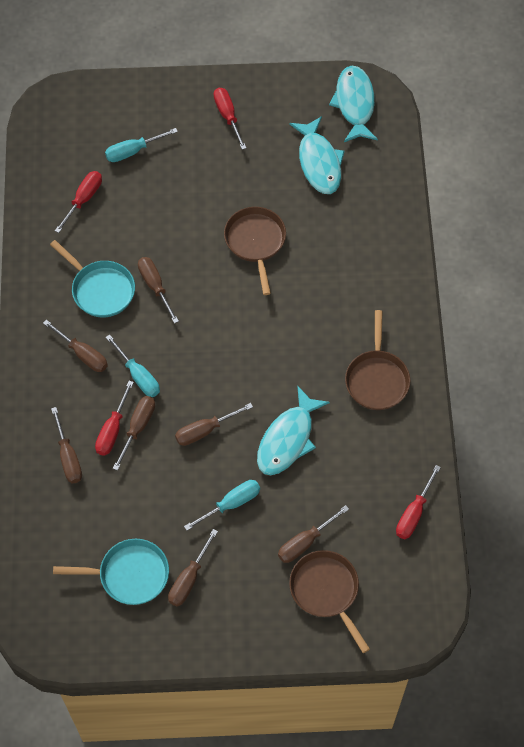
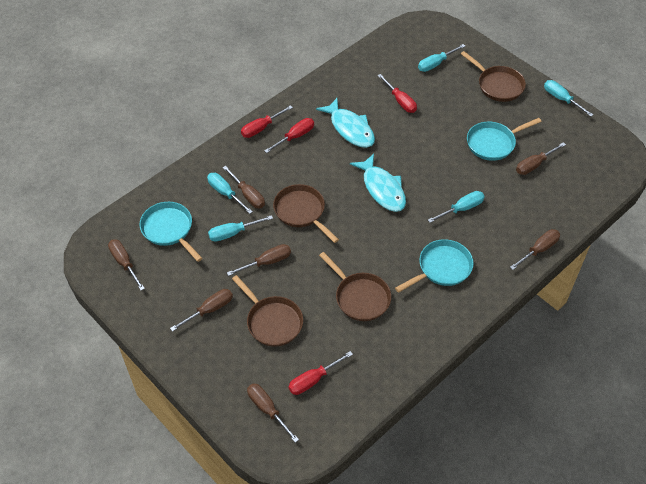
brown pan: [224,207,286,295] [289,550,370,653] [345,310,410,410] = 3 -> [232,275,303,347] [273,184,339,243] [319,252,391,321] [461,51,526,102] = 4
turquoise fish: [257,385,330,475] [289,116,345,194] [329,66,378,142] = 3 -> [316,98,375,148] [350,154,406,212] = 2
turquoise pan: [50,240,135,317] [53,539,169,605] = 2 -> [139,202,202,262] [395,239,474,293] [467,118,541,161] = 3
turquoise screwdriver: [105,128,178,162] [106,334,160,397] [184,480,260,531] = 3 -> [207,173,253,214] [208,215,273,242] [418,44,465,72] [428,191,485,223] [544,80,594,116] = 5

